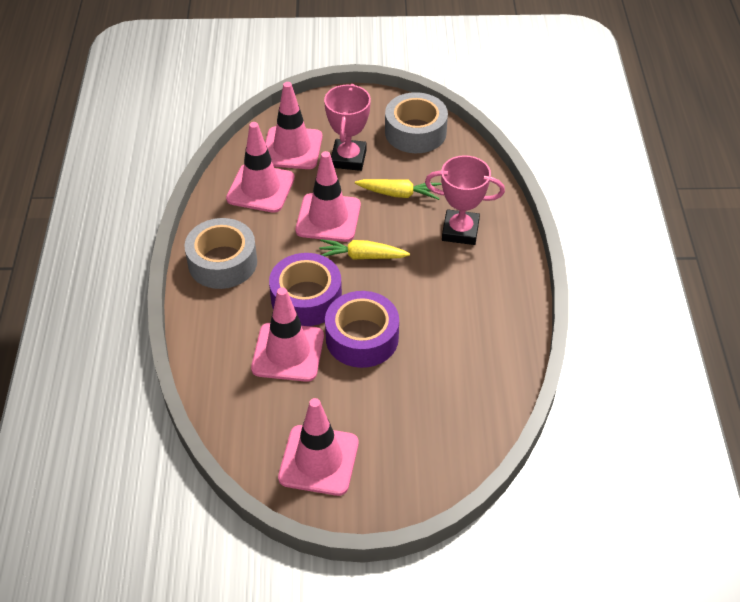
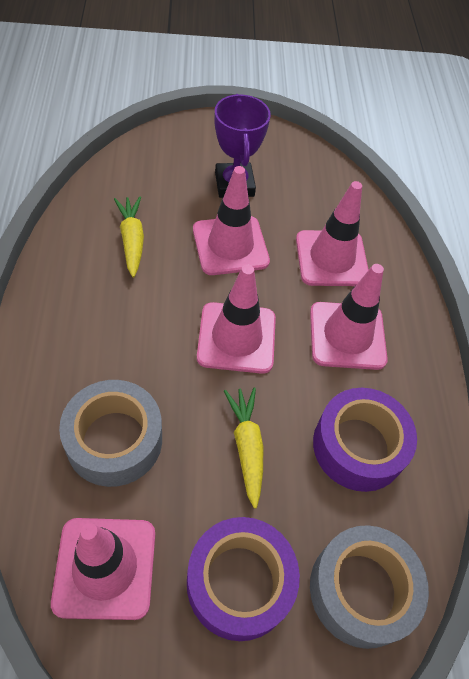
pink trophy: [324,84,371,171] [425,155,505,245] = 2 -> none = 0
purple trophy: none = 0 -> [215,94,271,198] = 1

